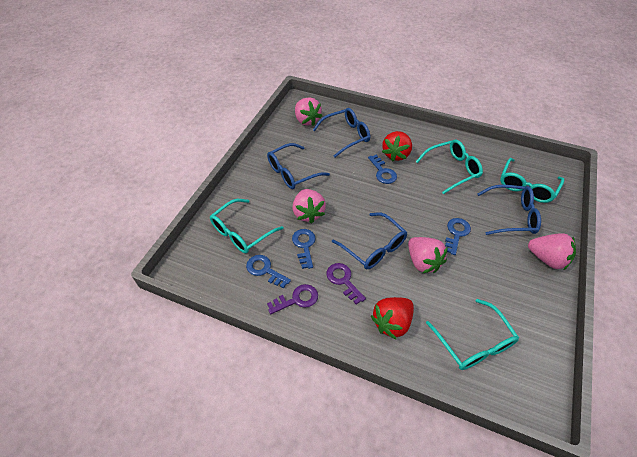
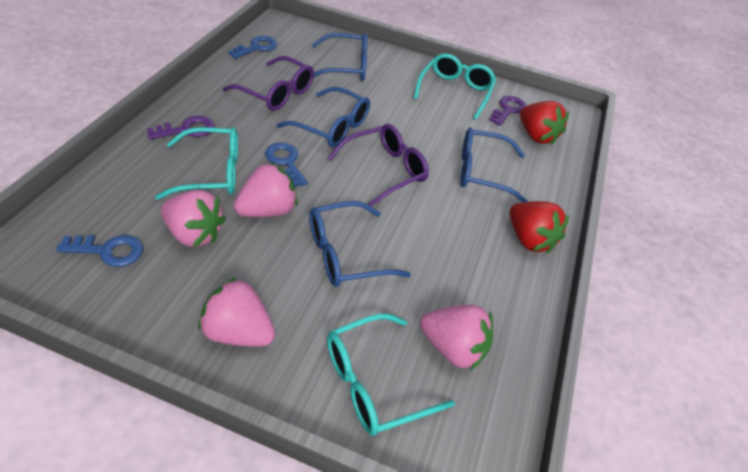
blue key: [246,255,291,289] [292,229,316,269] [368,155,397,184] [445,218,471,255] = 4 -> [56,235,143,267] [228,36,277,59] [265,142,308,187] = 3
purple glasses: none = 0 -> [223,56,314,111] [328,124,429,207] = 2
turquoise glasses: [210,199,283,253] [416,140,483,194] [426,299,519,370] [500,158,564,203] = 4 -> [155,127,238,200] [327,314,455,436] [414,53,496,120] = 3

